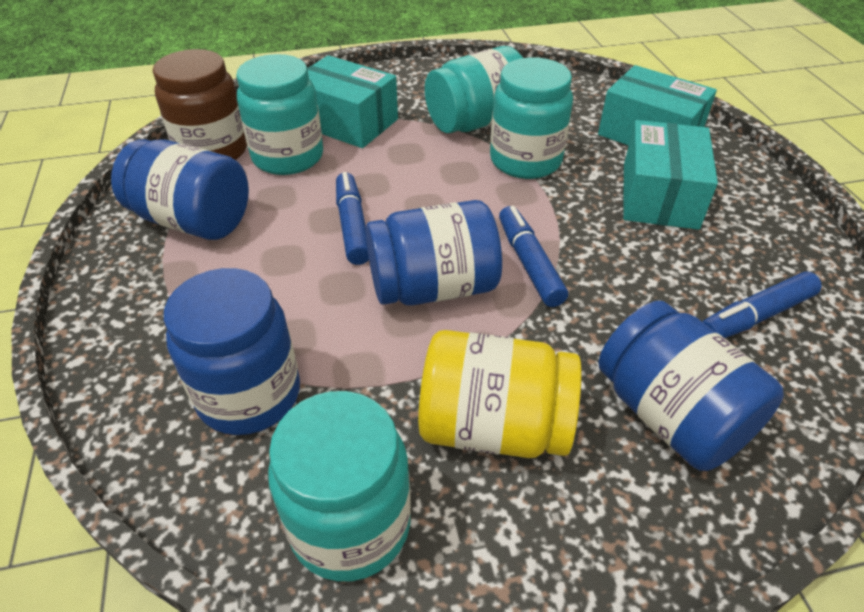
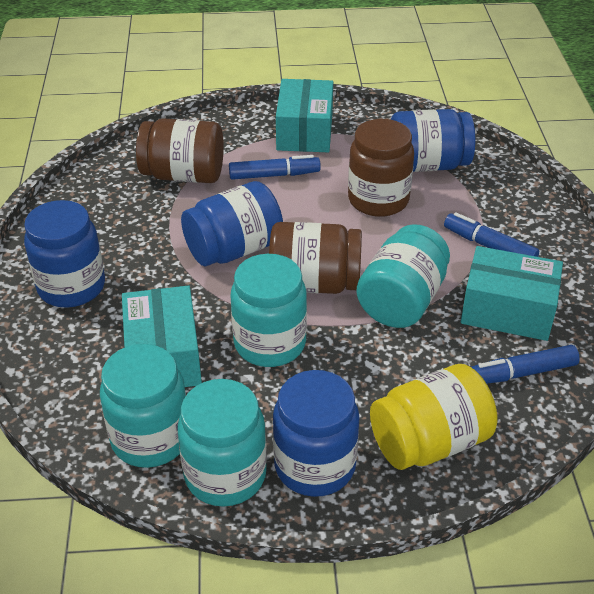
brown jar: [153,49,247,160] = 1 -> [136,118,224,183] [269,222,362,294] [348,119,414,217] = 3

